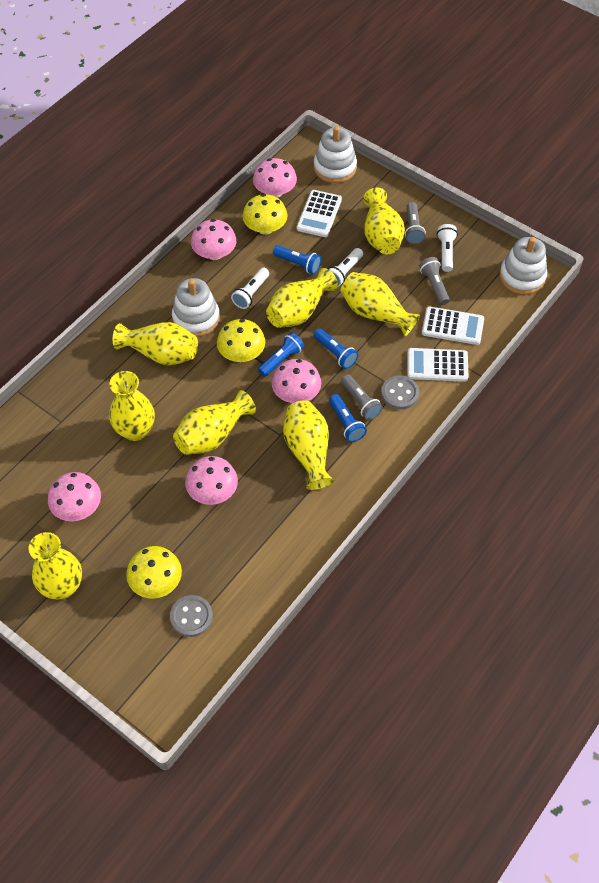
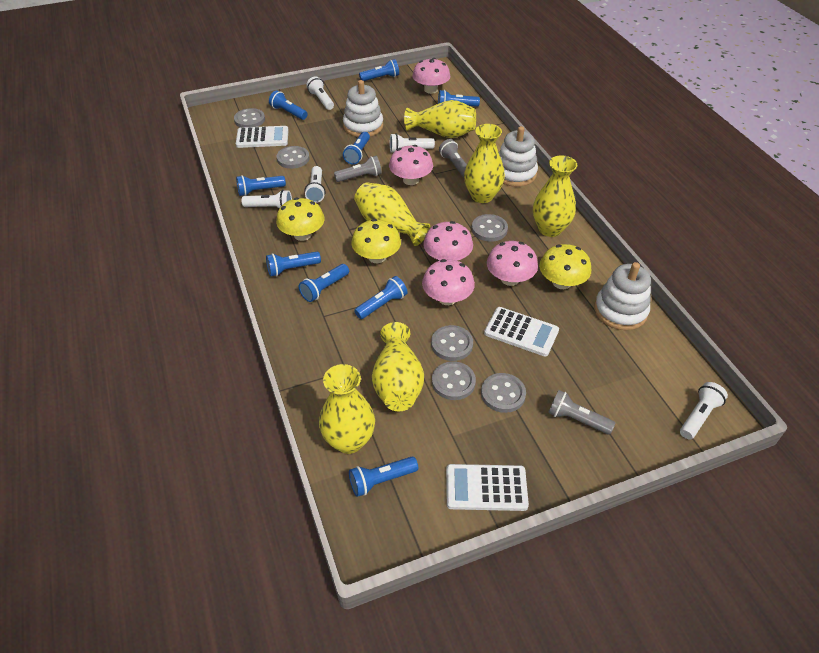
blue flashlight: [258,332,305,377] [273,245,321,274] [313,328,358,369] [329,394,367,442] = 4 -> [236,175,286,196] [266,252,321,277] [269,90,308,120] [299,264,349,302] [343,132,370,165] [349,457,418,497] [354,276,408,319] [359,59,399,81] [438,90,480,107] = 9
grey button: [170,595,213,637] [381,375,419,410] = 2 -> [234,108,265,128] [277,146,309,169] [431,325,473,361] [432,361,476,400] [472,214,508,242] [481,373,526,413] = 6
white flashlight: [231,268,269,309] [328,248,363,287] [437,224,458,272] = 3 -> [241,190,292,208] [304,166,325,203] [306,76,334,110] [390,133,435,153] [680,382,728,439] = 5
yellow vase: [29,532,82,600] [109,371,155,441] [113,322,198,365] [173,390,256,455] [266,268,338,328] [283,400,334,490] [340,272,420,336] [363,188,405,254] = 8 -> [319,364,375,454] [354,182,430,246] [372,322,424,411] [404,100,476,138] [464,124,505,203] [533,155,577,237] = 6

